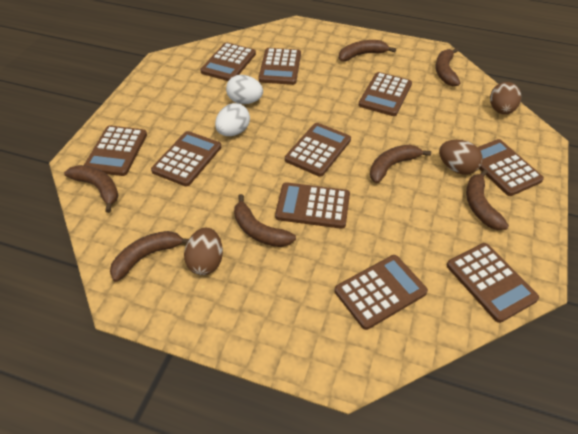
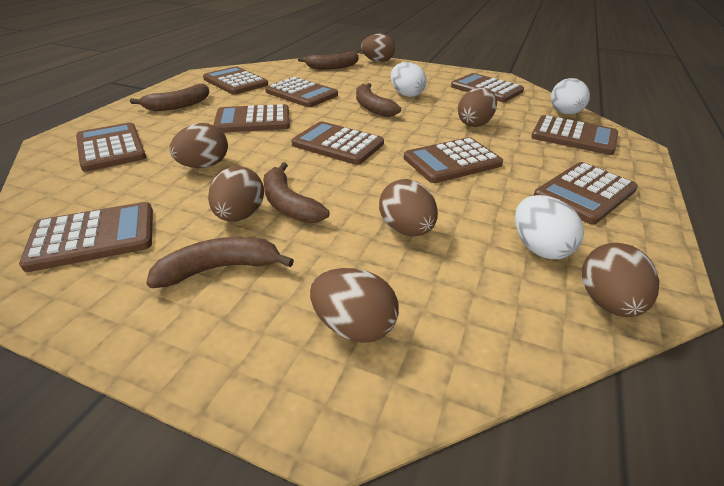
brown banana: [64,165,119,213] [110,231,189,282] [234,194,296,247] [339,40,396,62] [370,145,431,183] [435,48,460,86] [466,169,509,230] = 7 -> [130,83,210,111] [146,237,294,288] [263,162,330,223] [298,52,359,70] [356,83,401,117] = 5
brown egg: [184,228,223,275] [439,140,482,174] [490,82,521,114] = 3 -> [170,123,228,168] [208,166,264,222] [310,268,399,343] [361,33,396,62] [379,179,438,236] [458,88,497,127] [582,243,659,317] = 7
white egg: [215,103,250,136] [226,75,263,104] = 2 -> [391,62,427,97] [515,195,584,259] [551,78,590,115] = 3

